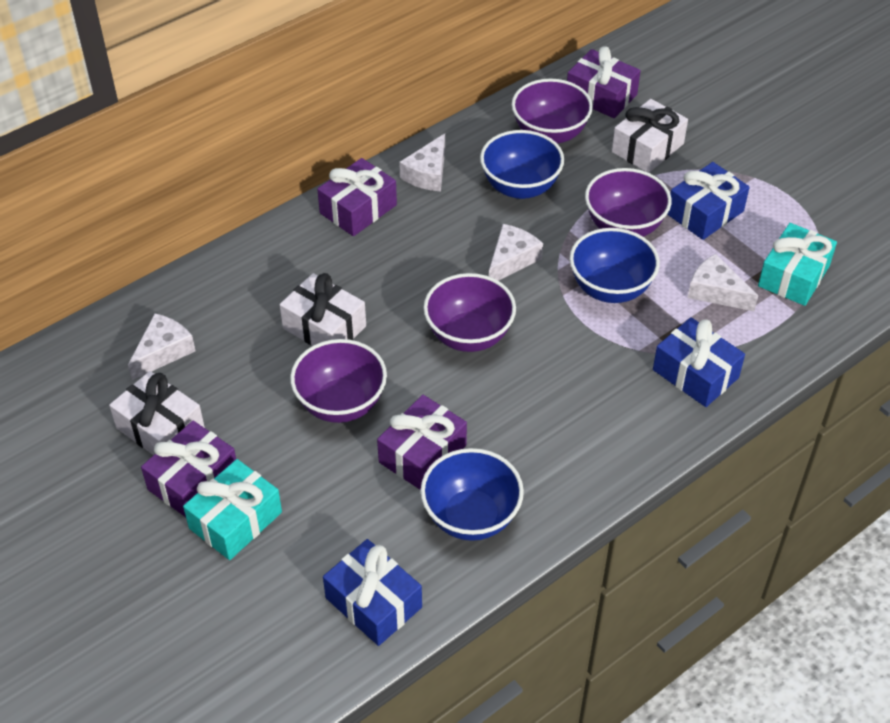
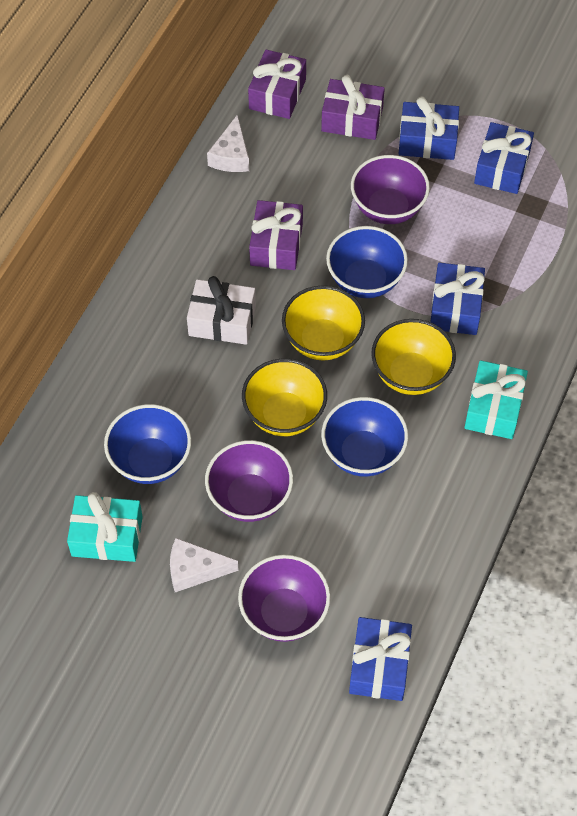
blue gift: [323,539,422,646] [653,317,745,407] [667,162,750,240] = 3 -> [349,617,412,701] [399,96,459,160] [430,263,485,335] [474,122,534,194] = 4
purple bowl: [290,339,387,423] [423,273,516,352] [512,79,593,144] [585,168,672,236] = 4 -> [205,440,293,522] [238,555,330,642] [351,155,430,224] = 3
purple gift: [141,421,236,517] [317,158,397,236] [377,395,467,490] [567,46,641,118] = 4 -> [248,50,306,119] [249,200,303,270] [321,75,385,140] = 3
white cheese: [128,313,195,380] [399,133,445,191] [489,224,543,281] [687,254,758,311] = 4 -> [170,538,239,592] [207,115,249,172] = 2
white gift: [109,371,205,455] [280,273,366,346] [612,99,688,173] = 3 -> [187,276,256,345] = 1
yellow bowl: none = 0 -> [242,359,327,436] [282,285,365,361] [371,319,456,395] = 3

